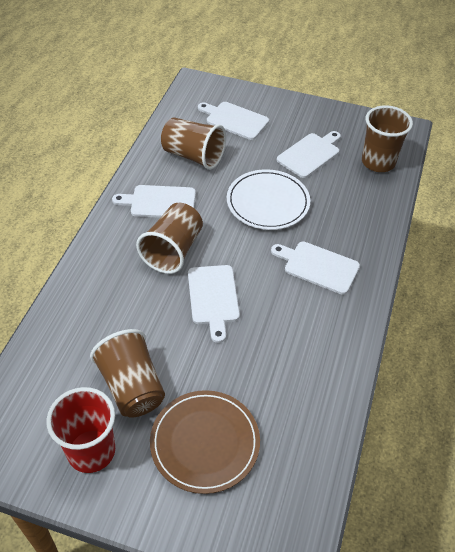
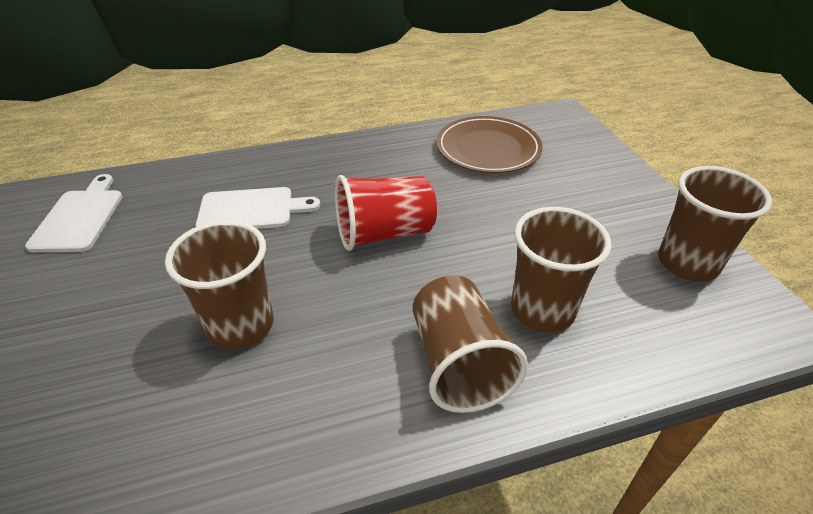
white cutting board: [112,185,196,218] [188,265,240,343] [198,102,269,140] [271,241,360,295] [277,131,341,178] = 5 -> [25,174,123,252] [195,187,320,229] = 2
white plate: [227,169,310,230] = 1 -> none = 0

